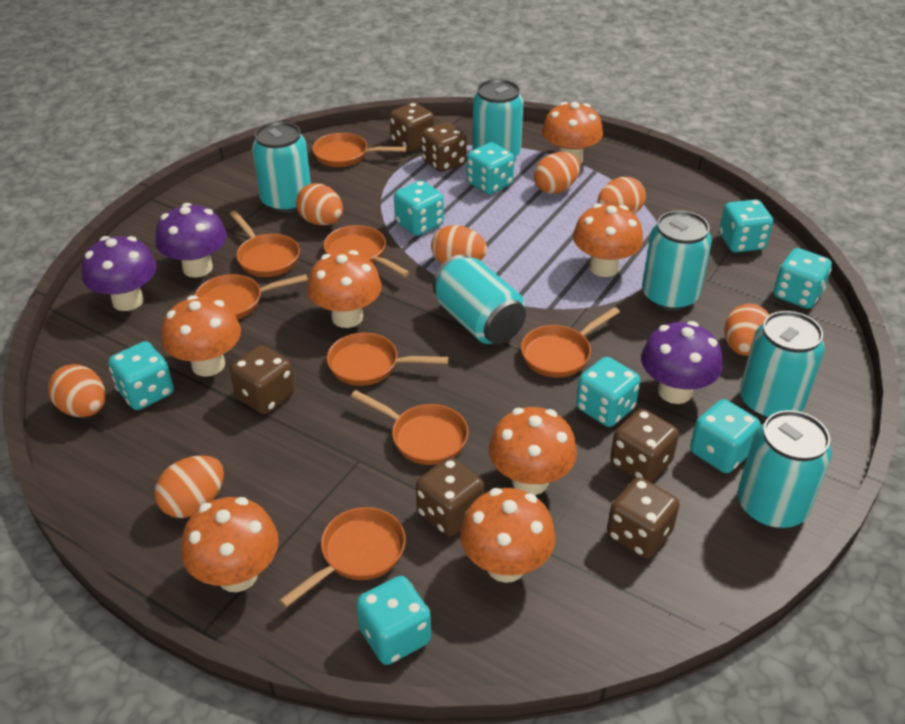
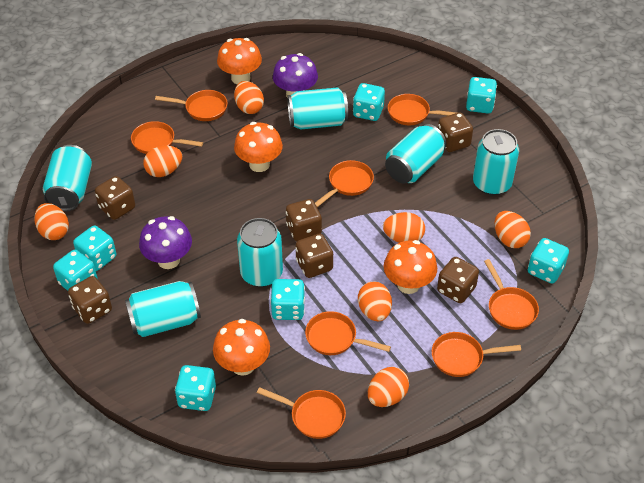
orange mushroom: [162,295,241,377] [181,497,279,592] [307,250,382,328] [460,488,555,583] [489,407,577,495] [542,102,603,165] [573,203,643,277] = 7 -> [213,319,270,376] [217,38,262,84] [234,122,283,172] [384,240,437,294] = 4
purple mushroom: [81,236,157,311] [156,203,227,278] [641,321,722,404] = 3 -> [139,216,192,269] [273,53,318,97] = 2
turquoise dice: [108,341,174,410] [356,576,431,665] [394,180,444,236] [467,142,514,194] [576,357,640,427] [690,399,761,473] [719,199,773,253] [774,248,832,309] = 8 -> [53,249,97,291] [73,226,116,271] [175,365,216,411] [270,279,305,320] [353,83,385,121] [466,77,497,113] [528,238,569,284] = 7

